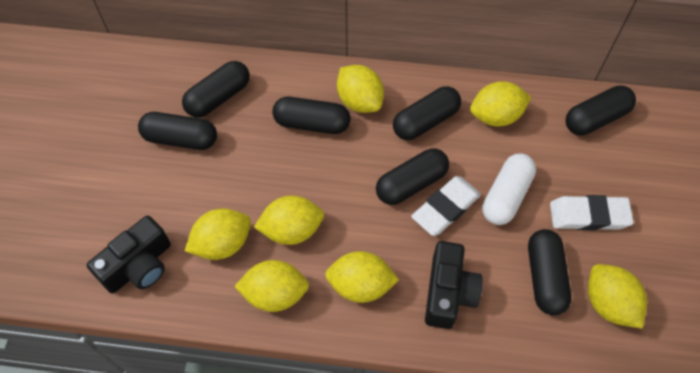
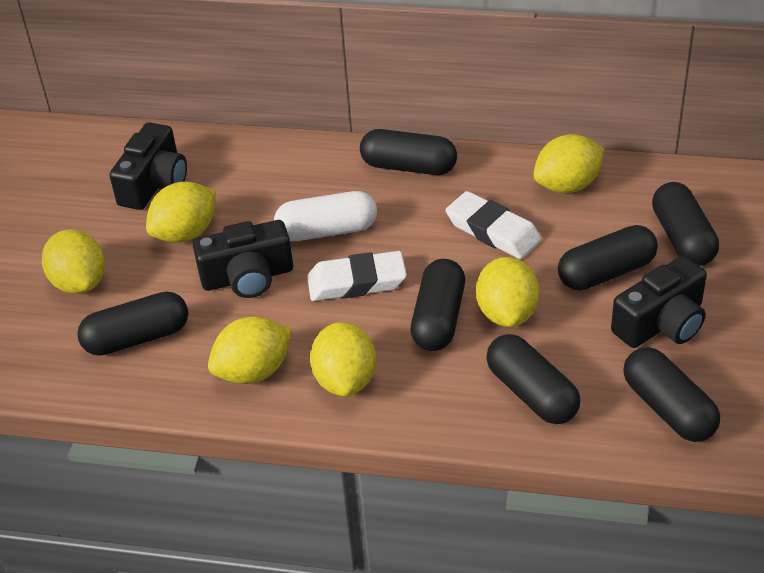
black camera: [87,215,171,293] [425,241,483,329] = 2 -> [109,122,187,210] [193,220,293,298] [611,256,707,348] = 3
yellow lemon: [185,209,251,260] [234,260,309,312] [254,196,324,245] [325,251,399,303] [337,65,384,113] [470,81,532,126] [588,264,647,329] = 7 -> [42,229,105,294] [146,181,216,243] [208,317,292,384] [310,322,376,397] [476,257,540,327] [533,134,604,193] = 6

